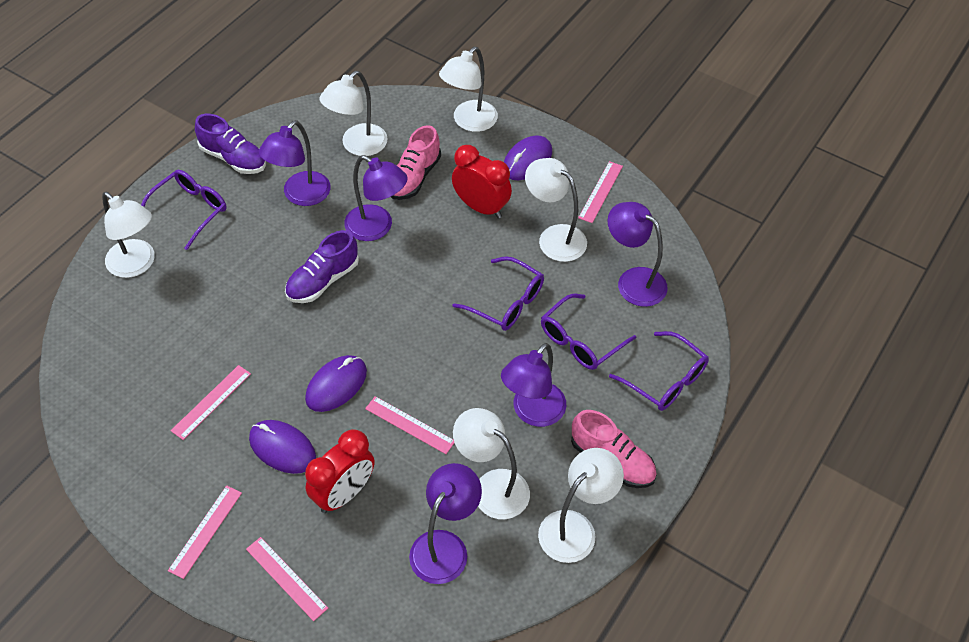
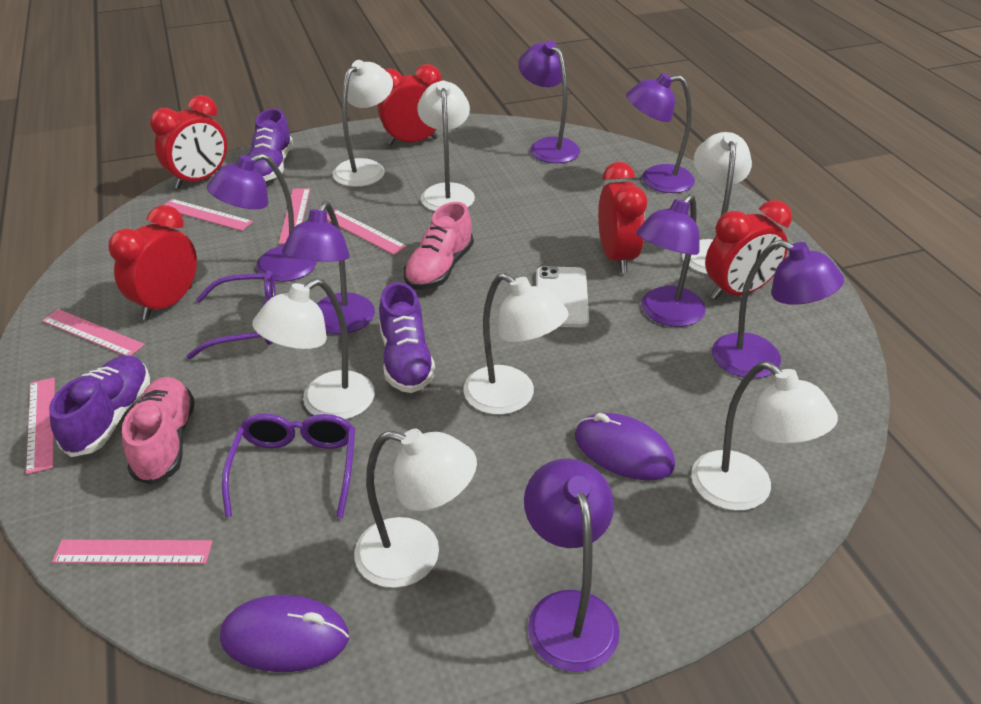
pink ruler: [168,485,242,579] [171,365,251,440] [246,537,328,621] [365,396,454,454] [578,161,623,223] = 5 -> [26,378,55,474] [42,309,145,356] [52,540,213,564] [164,199,253,231] [278,188,310,244] [327,209,407,255] = 6
purple glasses: [141,170,227,250] [453,256,544,331] [541,294,636,370] [609,331,709,411] = 4 -> [186,271,276,359] [222,413,355,518] = 2
purple lamp: [258,120,331,206] [344,155,408,241] [409,463,482,584] [501,343,566,427] [608,202,668,307] = 5 -> [207,153,317,282] [282,201,375,334] [518,40,580,163] [524,459,620,672] [626,73,695,193] [636,194,706,327] [712,240,844,378] = 7
purple mouse: [249,420,316,474] [305,355,367,412] [504,135,552,180] = 3 -> [220,595,349,672] [575,413,675,481] = 2
purple shoe: [195,114,266,174] [285,230,359,303] = 2 -> [49,355,150,457] [247,108,293,181] [379,282,436,393] = 3
red clock: [305,429,375,513] [452,145,512,219] = 2 -> [108,205,197,320] [150,95,227,189] [378,64,441,145] [598,162,647,273] [705,200,792,300] = 5
white lamp: [102,192,155,278] [319,71,388,156] [439,47,498,132] [453,408,530,519] [525,158,587,262] [538,448,624,563] = 6 -> [253,278,375,420] [333,60,393,187] [354,429,477,588] [417,81,475,211] [463,273,569,415] [682,132,752,274] [691,361,838,511] = 7
white phone: none = 0 -> [536,266,589,328] = 1

